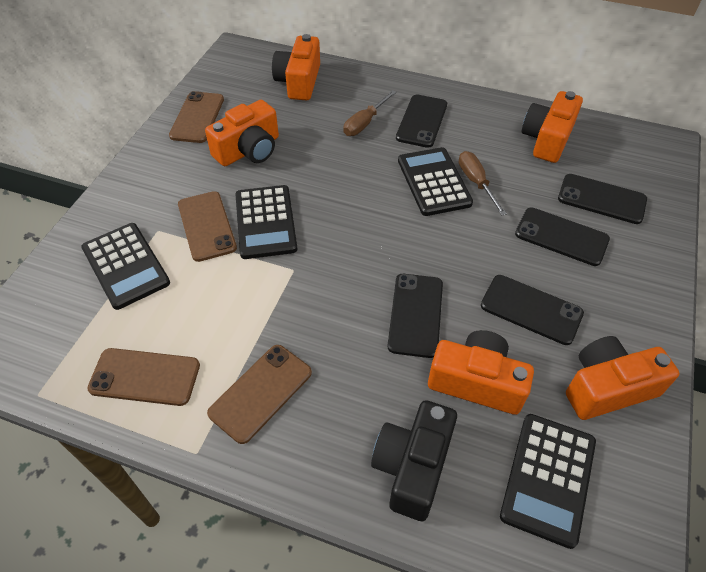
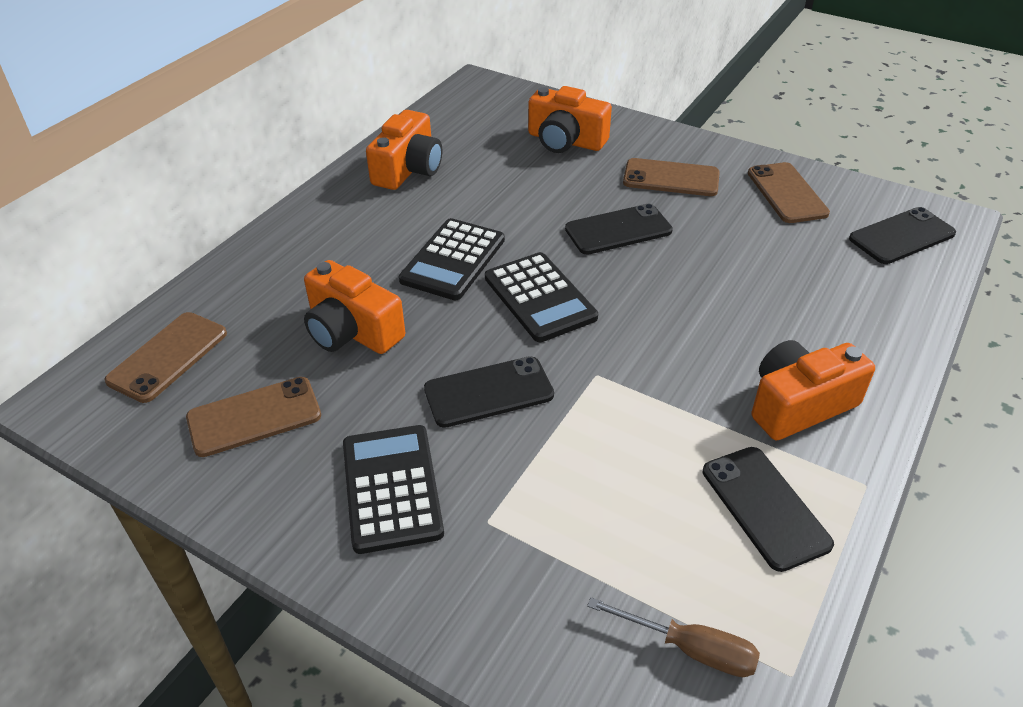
black calculator: [81,223,170,310] [235,185,297,259] [398,147,473,216] [500,414,596,549] = 4 -> [343,425,444,554] [399,218,505,300] [485,252,598,342] = 3
black camera: [371,400,457,521] = 1 -> none = 0
black phone: [388,274,443,358] [396,95,447,148] [481,275,584,345] [515,207,610,266] [558,174,647,224] = 5 -> [424,356,554,428] [565,204,673,255] [703,447,834,572] [849,207,956,264] = 4
brown screwdriver: [343,90,397,136] [459,151,507,216] = 2 -> [587,597,760,677] = 1
orange camera: [205,100,279,166] [272,34,320,100] [428,330,534,415] [522,91,583,163] [566,336,680,420] = 5 -> [304,260,405,354] [366,110,442,190] [528,86,612,153] [751,340,875,440] = 4

